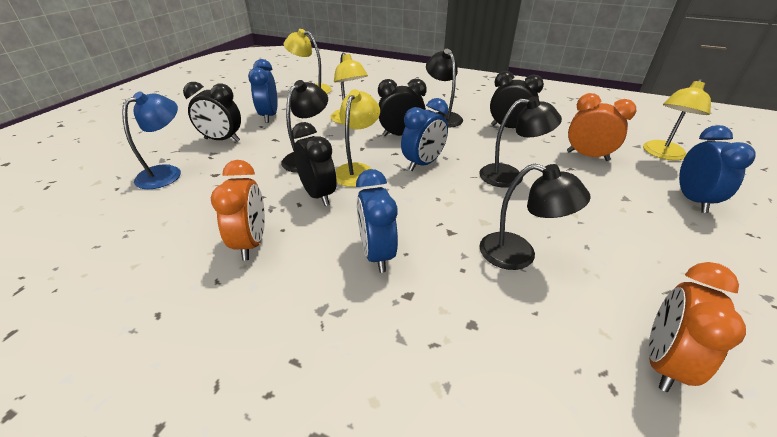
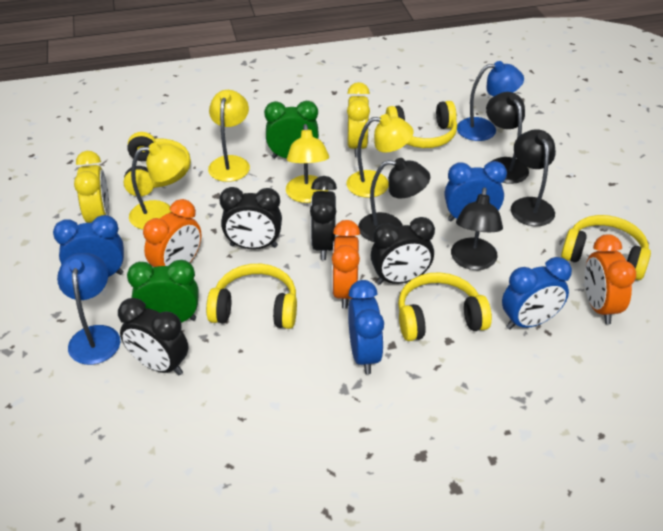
blue lamp: [122,92,181,189] = 1 -> [57,253,120,365] [457,61,524,141] = 2
green clock: none = 0 -> [127,260,199,323] [264,101,319,158] = 2
yellow clock: none = 0 -> [74,151,110,223] [347,82,370,157] = 2
yellow headphones: none = 0 -> [124,132,191,196] [206,264,297,329] [386,101,457,148] [398,272,492,341] [561,215,651,280] = 5

